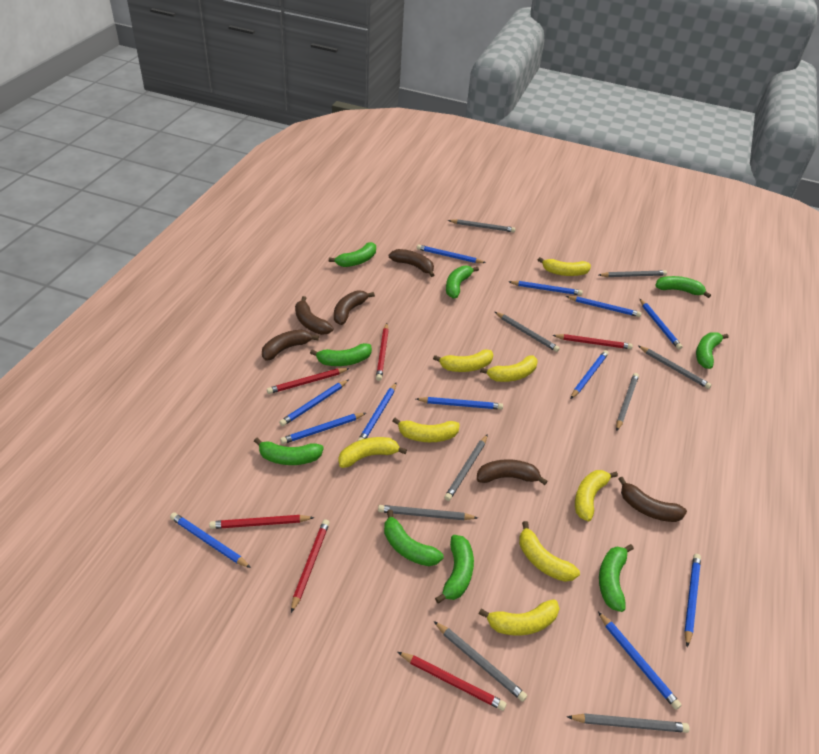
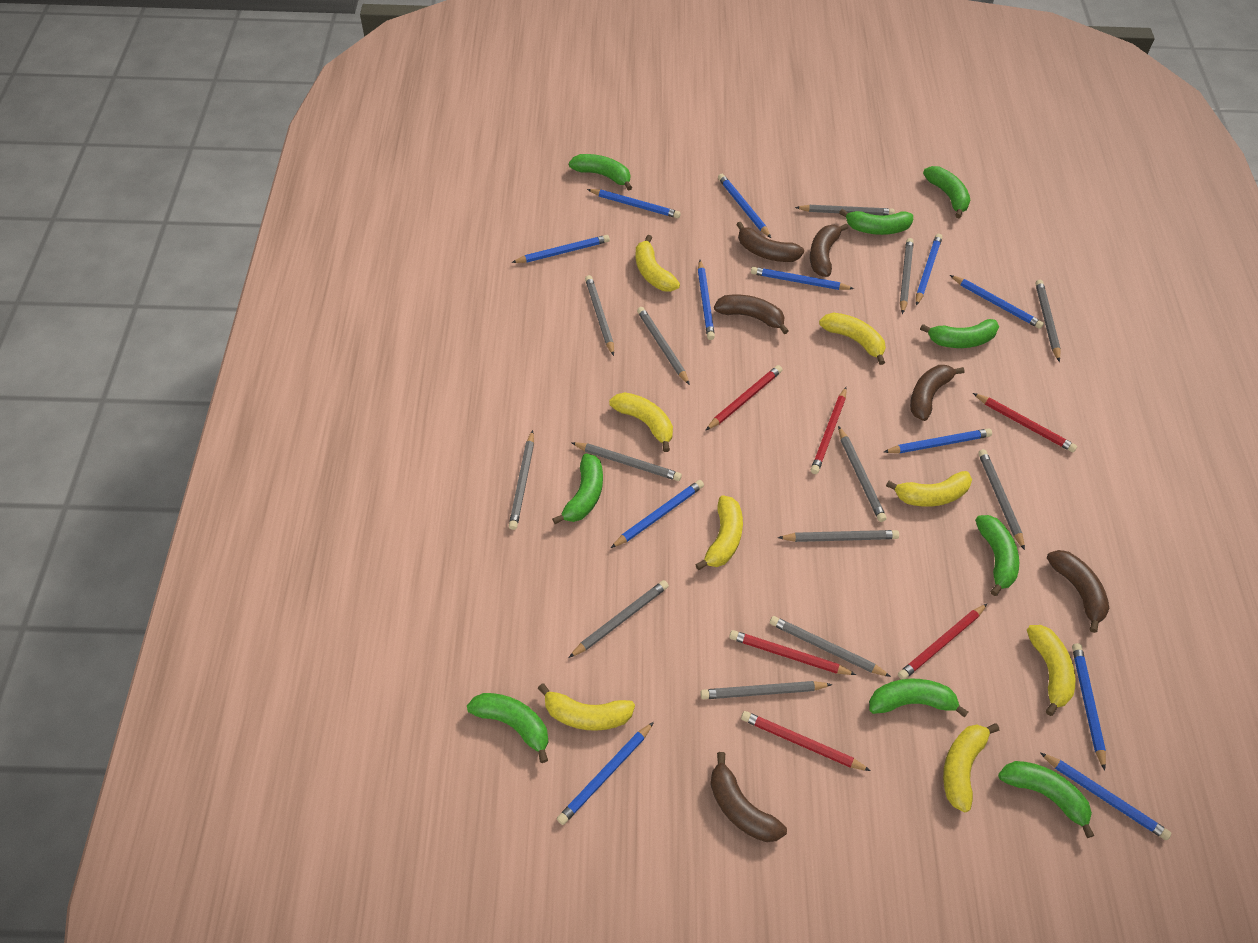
grey pencil: [378,505,478,520] [434,621,527,702] [444,434,488,501] [448,219,515,232] [495,312,560,352] [567,713,690,733] [599,270,667,277] [616,373,639,431] [638,346,712,389] = 9 -> [509,430,534,530] [569,580,669,658] [571,442,682,481] [585,275,614,356] [637,307,690,385] [700,681,832,699] [770,616,891,677] [778,530,899,542] [795,205,895,215] [838,426,887,522] [900,238,914,314] [978,449,1025,550] [1035,280,1061,362] = 13

